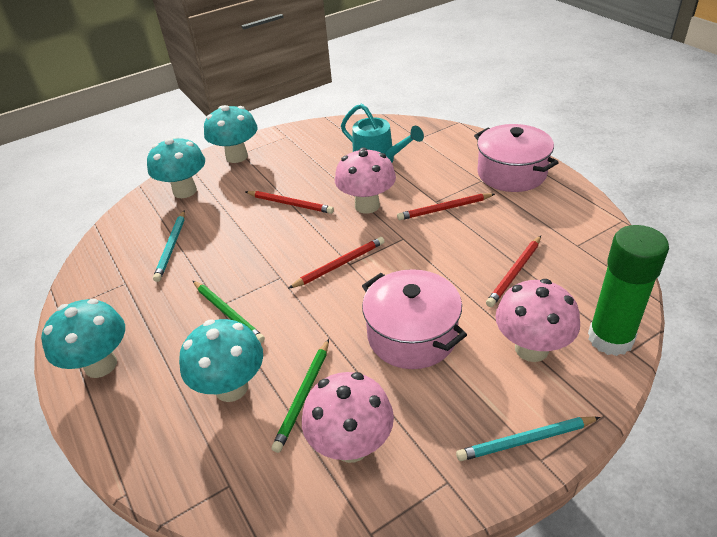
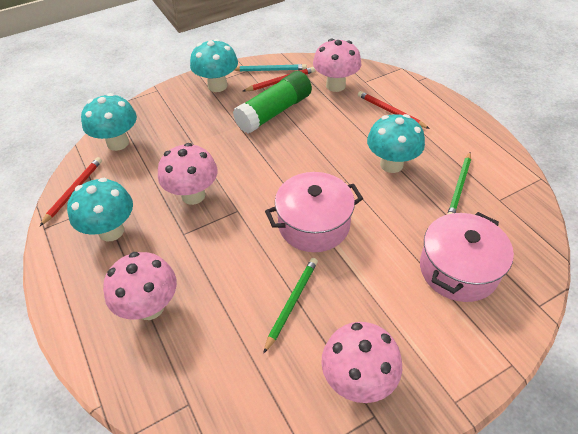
pink mushroom: [302,372,394,463] [335,147,396,214] [495,279,580,362] = 3 -> [103,252,177,320] [158,143,218,205] [313,39,361,92] [321,322,402,403] = 4
red pencil: [246,191,334,214] [288,237,385,289] [397,193,495,220] [486,236,541,307] = 4 -> [40,157,102,226] [243,67,315,91] [358,91,430,129] = 3
turquoise pencil: [153,210,185,282] [456,417,600,461] = 2 -> [234,64,307,71] = 1
turquoise watering can: [341,104,424,162] = 1 -> none = 0

